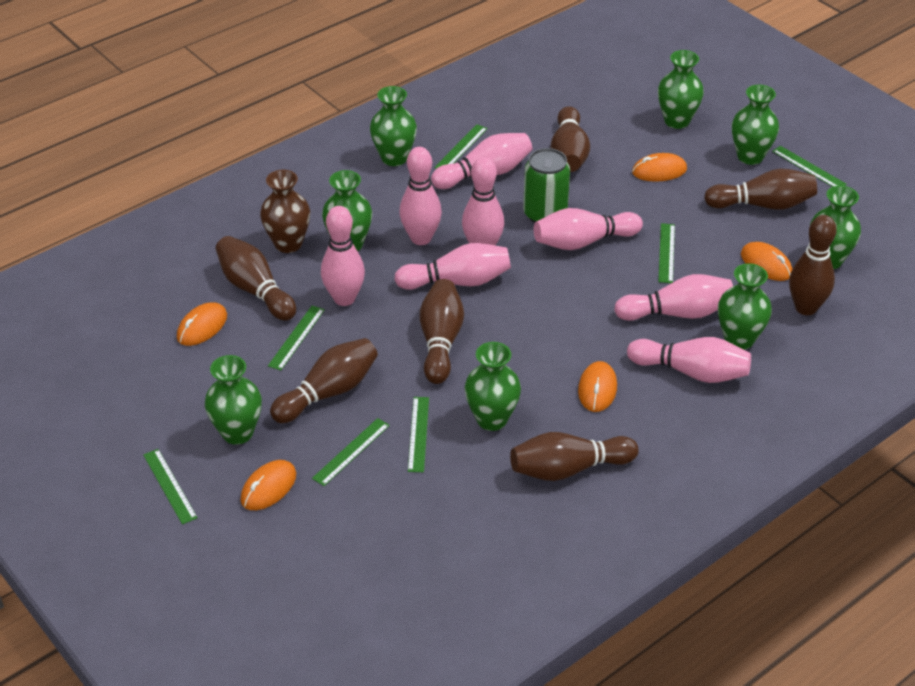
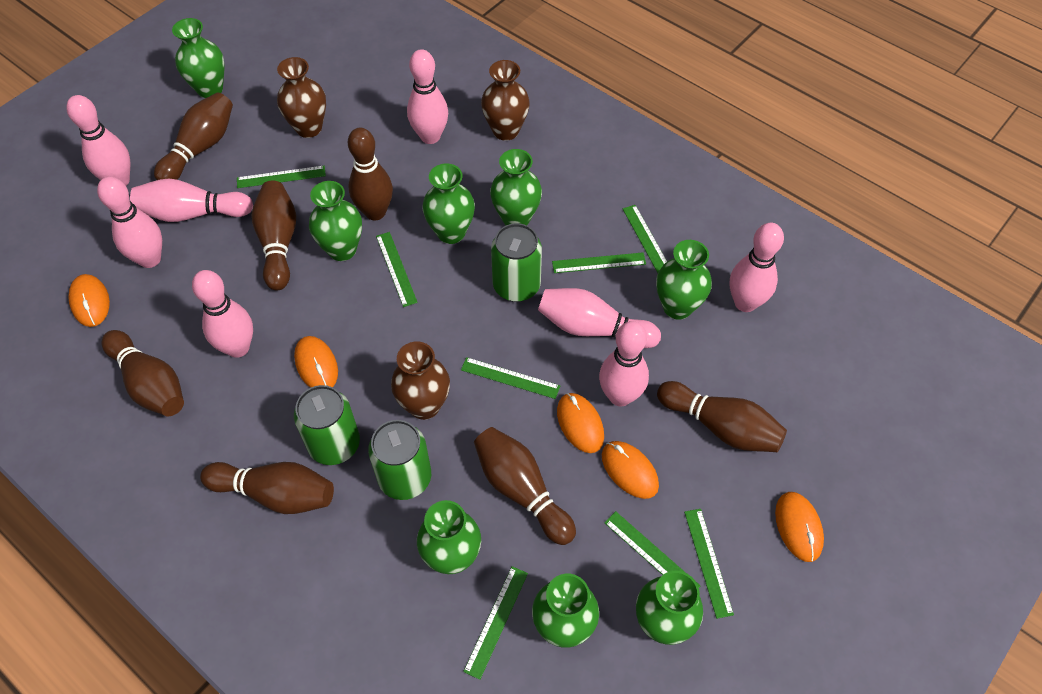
brown vase: [260,170,310,253] = 1 -> [277,57,326,138] [391,341,450,420] [481,60,530,141] = 3
green can: [523,148,570,223] = 1 -> [294,385,360,465] [368,420,431,500] [491,223,542,302] = 3
green ruler: [143,449,198,525] [268,306,325,371] [312,418,390,486] [408,397,429,472] [434,124,488,169] [658,223,675,283] [772,146,847,187] = 7 -> [237,166,326,188] [376,232,418,307] [461,357,560,399] [463,566,528,680] [552,252,646,273] [604,511,700,587] [623,205,667,273] [684,509,734,619] = 8

